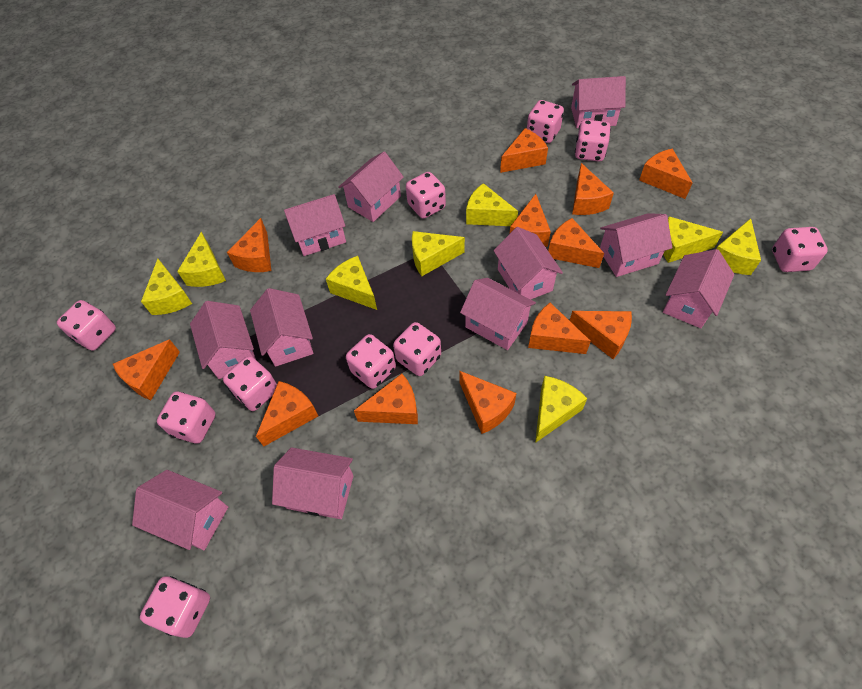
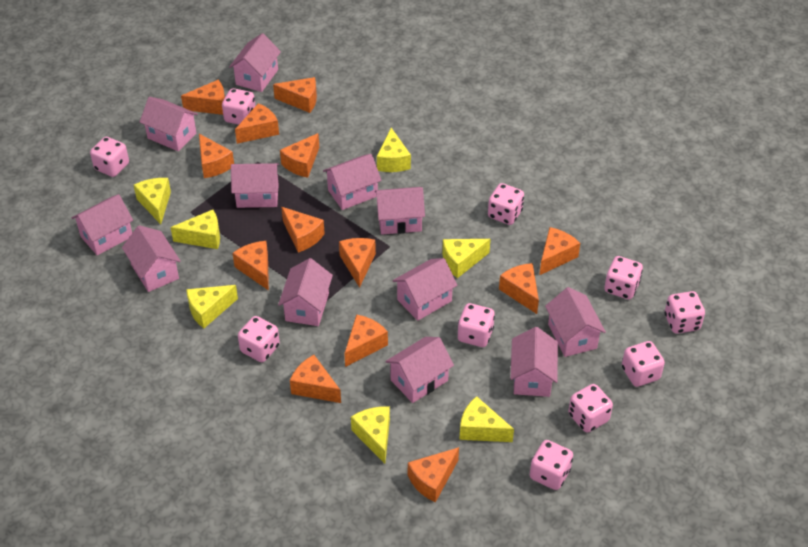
orange cheese: [113,339,180,400] [227,218,271,272] [256,381,318,446] [354,374,418,424] [459,371,516,434] [500,128,548,173] [510,194,551,247] [528,303,591,354] [548,218,604,268] [570,311,632,359] [572,163,614,215] [639,148,692,199] = 12 -> [181,80,225,115] [199,134,234,178] [233,241,269,291] [235,103,279,144] [273,77,317,113] [280,133,319,178] [281,207,325,252] [290,355,341,403] [339,238,376,288] [344,314,388,367] [408,447,459,503] [499,263,539,314] [539,227,580,275] = 13
pink house: [132,470,228,550] [190,301,256,379] [250,288,314,367] [272,447,354,519] [284,194,346,256] [338,152,404,222] [460,278,536,350] [493,227,563,299] [571,76,626,128] [600,213,673,277] [663,249,734,328] = 11 -> [71,194,133,255] [122,225,181,292] [140,97,198,151] [229,33,281,92] [231,163,279,208] [278,258,333,326] [323,154,382,210] [375,187,425,235] [385,337,454,403] [392,258,457,321] [510,327,558,397] [545,287,606,357] = 12
yellow cheese: [141,259,192,315] [177,232,226,287] [326,256,377,310] [412,231,465,276] [466,183,518,226] [535,376,587,443] [663,216,723,263] [716,218,761,275] = 8 -> [134,178,171,224] [170,210,220,249] [186,285,238,328] [351,406,390,464] [377,128,411,172] [442,239,491,278] [459,396,514,442] = 7

